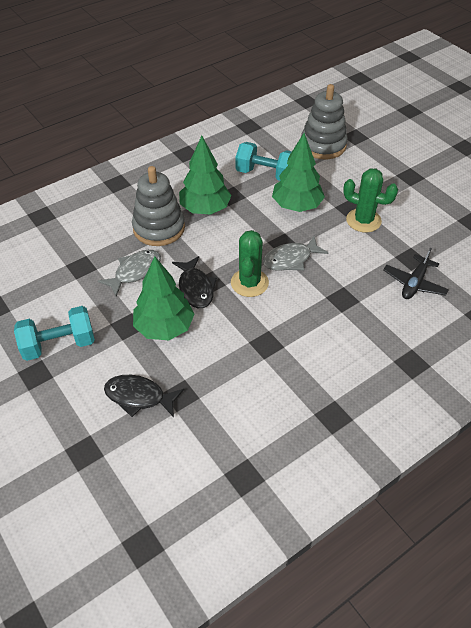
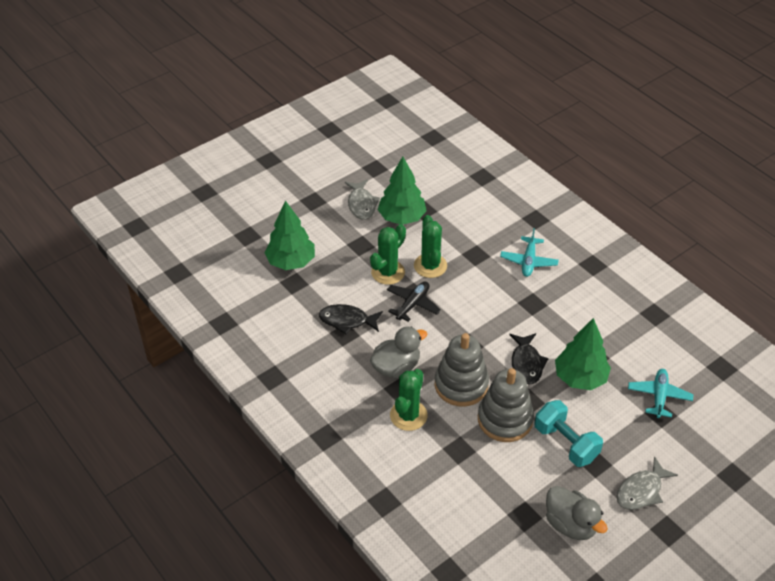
green cactus: [231,230,269,297] [343,168,398,233] = 2 -> [370,224,406,285] [390,369,428,431] [414,215,447,278] = 3
grey duck: none = 0 -> [370,326,427,378] [546,486,608,540] = 2
turquoise dumbbell: [14,306,95,361] [235,142,292,181] = 2 -> [534,400,603,467] = 1
turquoise plane: none = 0 -> [500,228,559,277] [628,369,693,418] = 2

